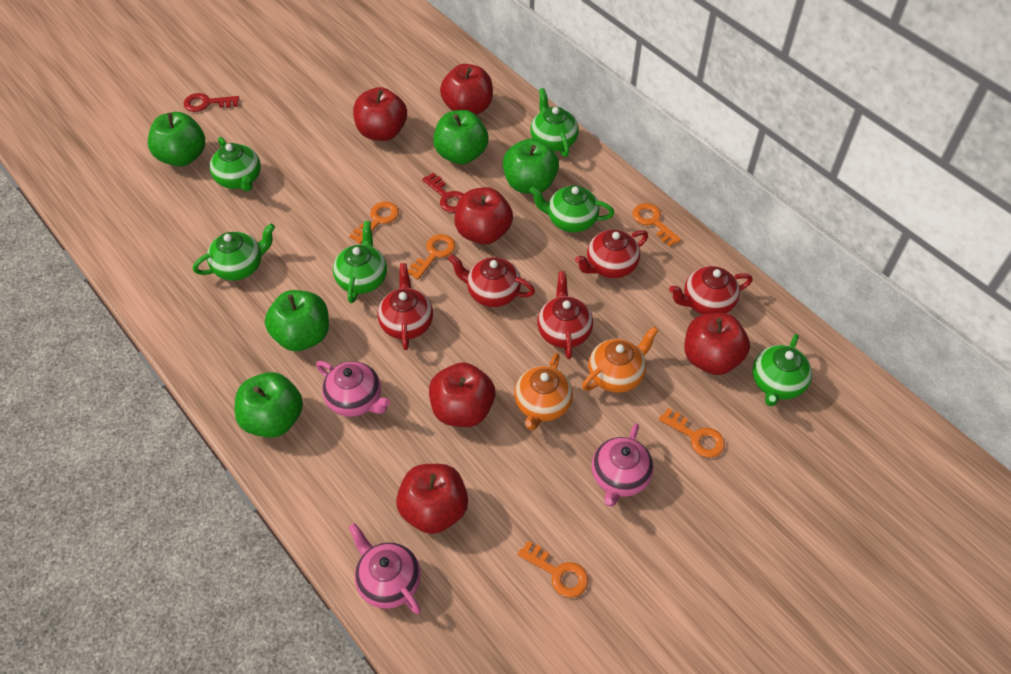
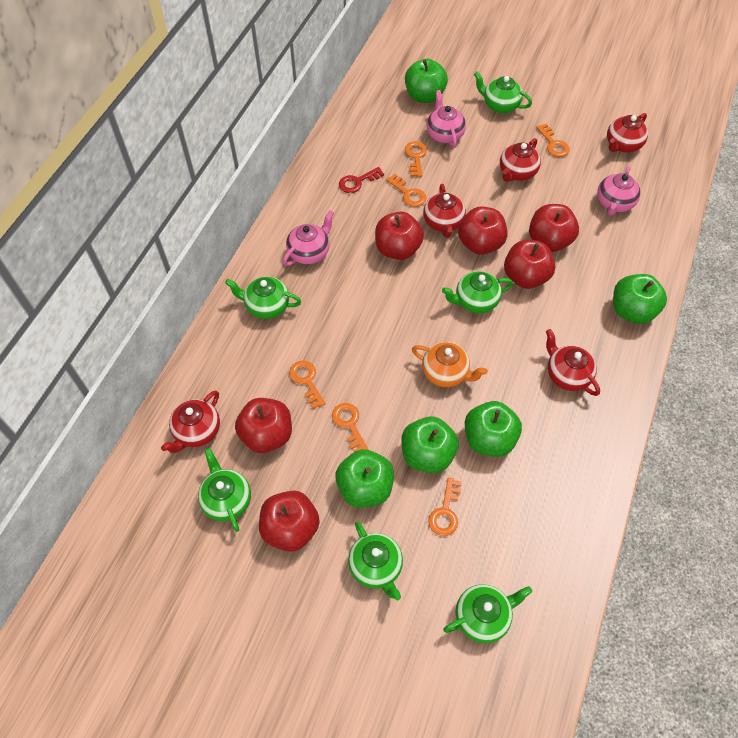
orange key: [349,202,399,244] [408,234,456,279] [518,541,588,598] [632,203,681,247] [659,408,725,458] = 5 -> [289,361,326,409] [332,403,369,452] [386,174,426,207] [405,141,427,177] [428,478,462,536] [536,124,570,157] = 6
orange teapot: [514,353,573,430] [582,326,659,393] = 2 -> [412,342,488,387] = 1
red key: [184,93,239,112] [422,173,463,213] = 2 -> [339,167,384,193] = 1

